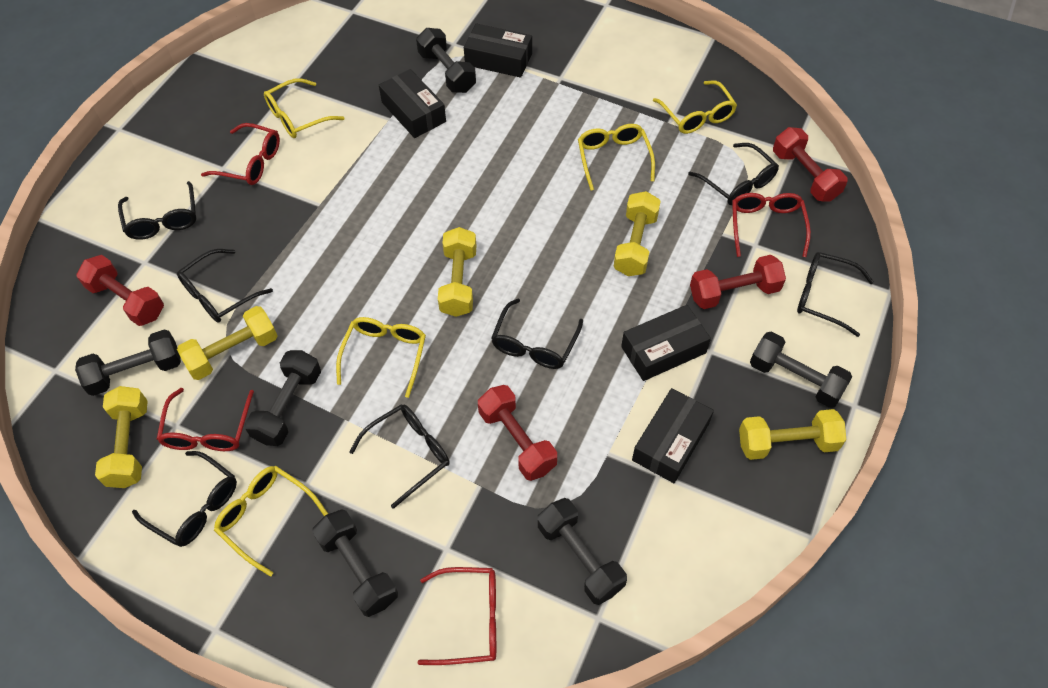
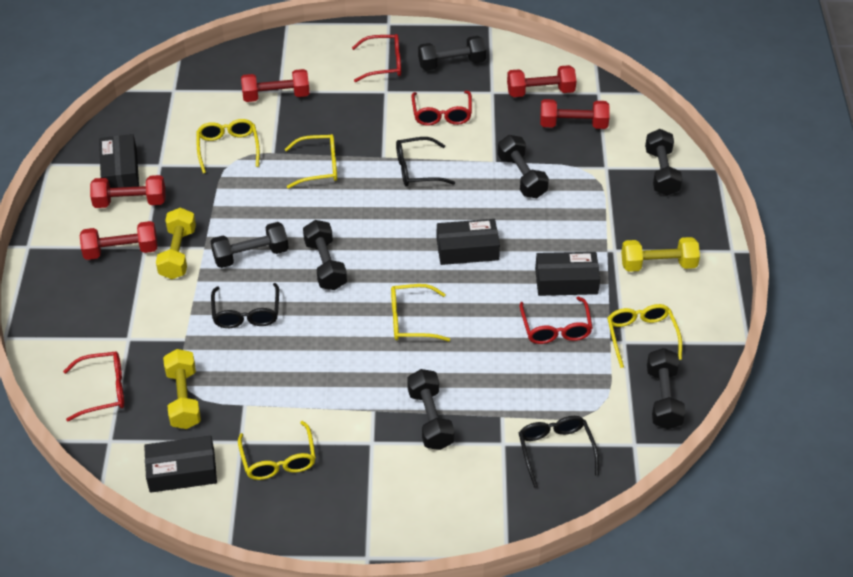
black dumbbell: [75,330,181,396] [245,350,321,446] [312,509,398,617] [416,28,476,93] [538,498,627,605] [750,331,852,408] = 6 -> [211,222,289,268] [303,220,347,290] [407,369,455,450] [418,36,486,71] [498,135,549,198] [645,129,683,196] [647,348,685,429] = 7
black glasses: [118,181,196,240] [132,451,237,547] [177,249,273,323] [349,405,450,509] [491,299,583,369] [688,143,779,205] [797,252,874,337] = 7 -> [211,283,279,328] [396,137,455,187] [519,416,599,488] = 3
red dumbbell: [77,255,164,326] [478,385,557,481] [690,255,786,309] [773,127,848,201] = 4 -> [80,221,158,260] [90,175,166,208] [241,69,310,102] [507,65,576,97] [540,99,610,129] = 5
yellow dumbbell: [95,386,148,488] [177,306,277,380] [438,227,477,317] [614,191,661,276] [739,409,847,460] = 5 -> [156,208,196,279] [163,349,201,429] [621,237,700,272] = 3

